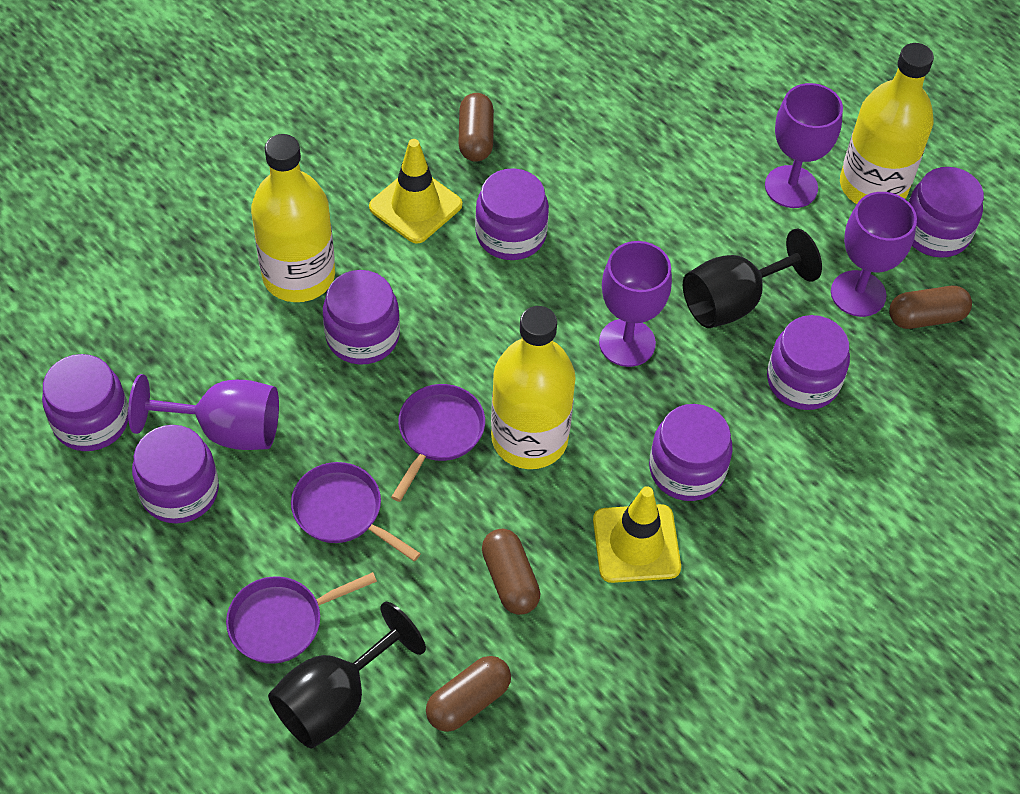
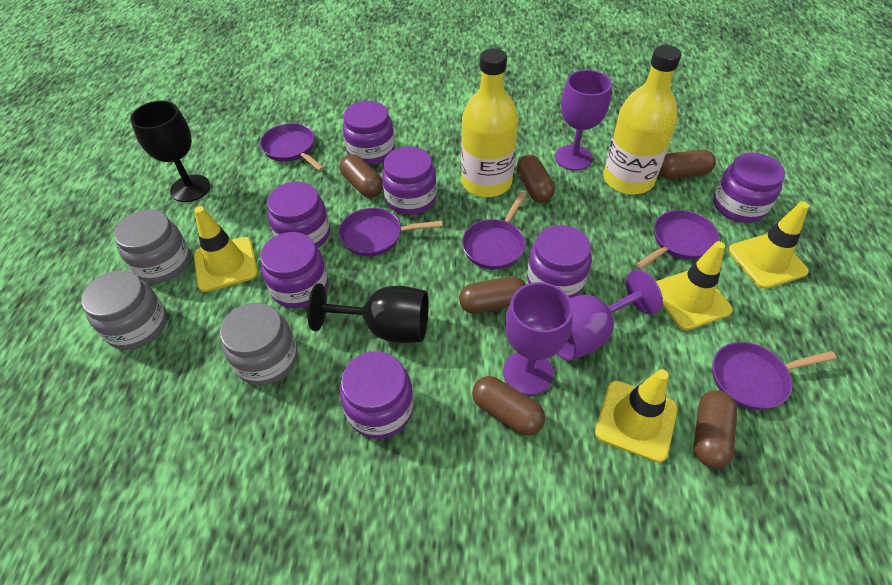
brown capsule: [426,656,511,732] [458,93,494,162] [482,529,540,615] [889,286,972,329] = 4 -> [340,154,383,198] [459,276,526,314] [472,376,545,435] [516,155,555,203] [659,150,716,179] [694,390,737,468] = 6
grey jar: none = 0 -> [81,270,167,350] [114,209,190,283] [220,303,298,385] = 3
purple goblet: [128,374,279,450] [599,241,672,367] [765,83,843,208] [831,192,917,317] = 4 -> [503,282,573,395] [555,70,612,171] [557,270,663,361] = 3
purple pan: [226,572,377,664] [291,462,421,561] [391,384,485,502] = 3 -> [260,123,324,171] [339,208,443,256] [462,192,527,269] [636,210,719,269] [712,342,837,410] = 5
yellow bottle: [251,134,335,302] [491,306,576,469] [840,43,934,204] = 3 -> [461,48,519,197] [603,45,681,194] = 2
yellow traffic cone: [369,139,462,244] [593,486,681,583] = 2 -> [194,206,258,292] [595,369,678,463] [656,241,733,330] [728,202,809,289] = 4

